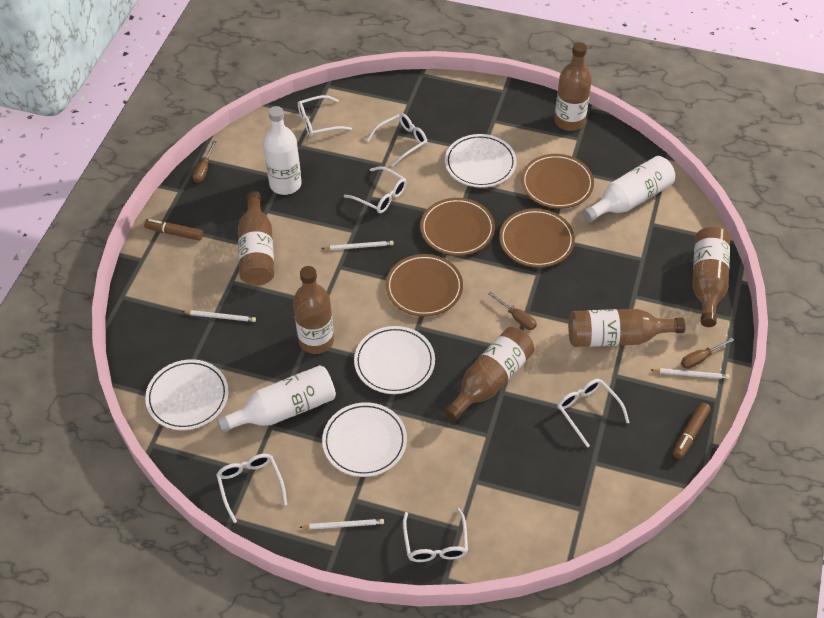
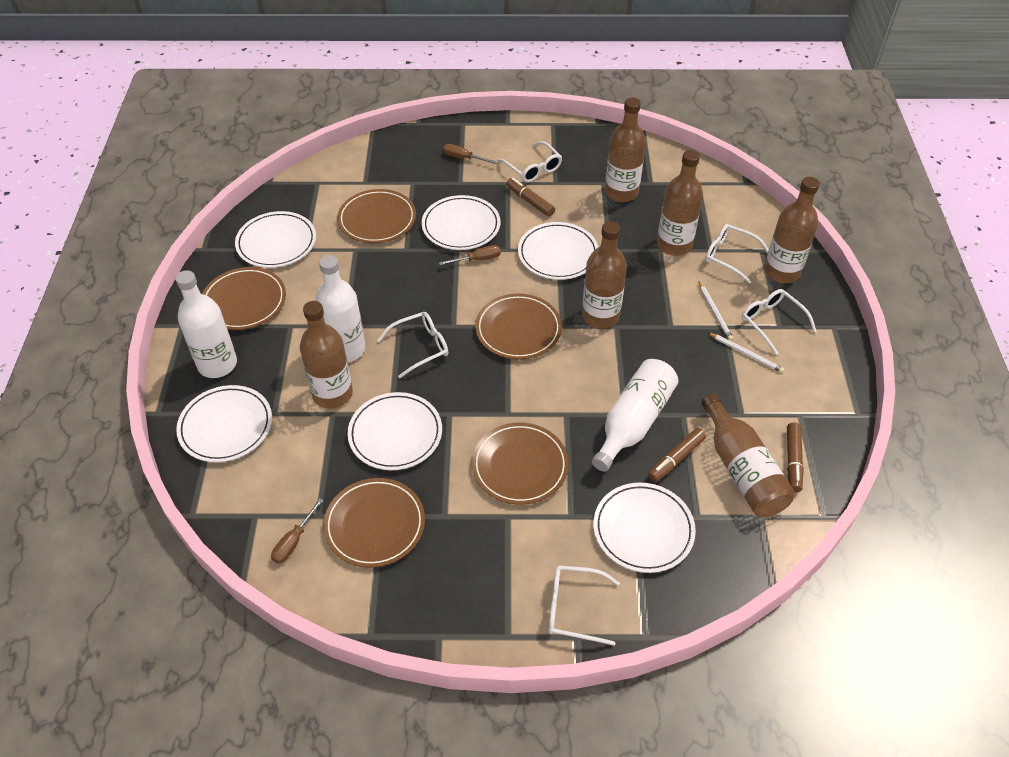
brown marker: [144,219,203,241] [673,402,711,459] = 2 -> [506,178,555,217] [648,428,706,482] [787,422,804,492] = 3
brown plate: [386,254,463,317] [420,198,495,256] [499,209,575,268] [521,154,594,209] = 4 -> [202,267,286,330] [323,478,425,568] [337,189,416,243] [472,423,569,505] [475,293,562,360] = 5
white glasses: [216,454,287,523] [298,95,352,137] [344,166,407,213] [367,113,427,167] [403,508,468,562] [557,379,630,447] = 6 -> [377,312,448,378] [497,141,562,183] [548,565,620,646] [705,224,769,284] [742,289,817,355] = 5
white pencil: [182,310,256,322] [299,519,384,529] [321,241,394,250] [651,368,730,379] = 4 -> [699,282,733,341] [707,332,784,373] = 2
white plate: [145,359,228,430] [322,402,407,477] [354,326,435,394] [445,134,517,188] = 4 -> [176,385,272,462] [235,211,316,268] [347,392,442,470] [422,195,501,250] [518,222,598,280] [593,483,696,573] = 6

